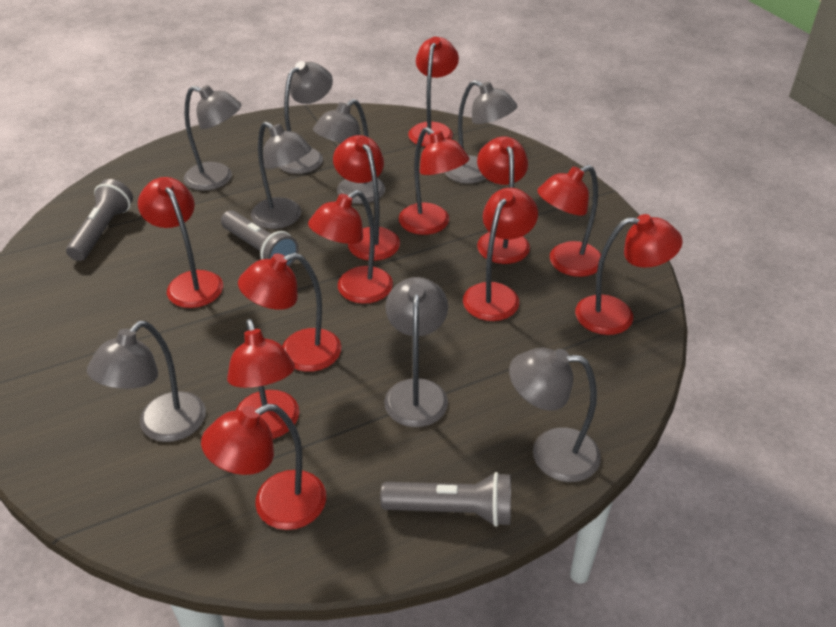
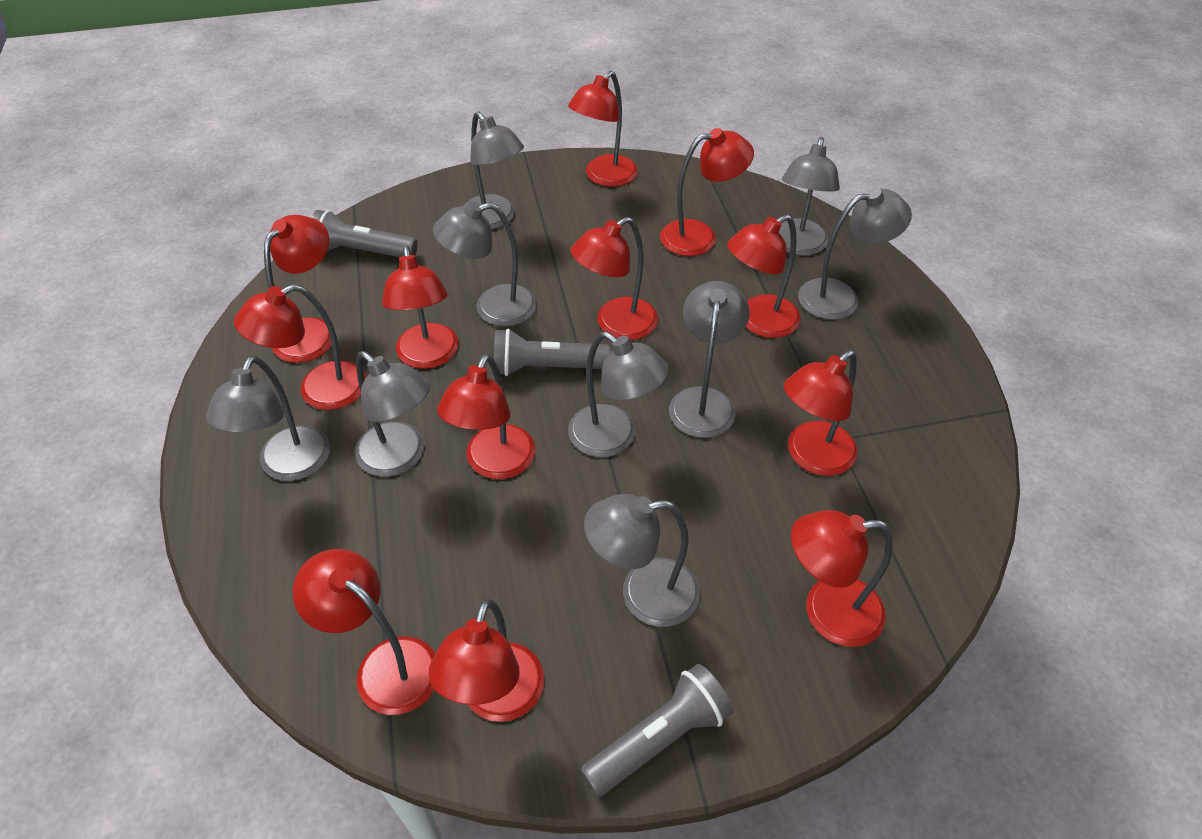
grey lamp: [87,321,206,442] [184,85,241,191] [251,121,312,229] [279,61,333,174] [313,99,385,204] [384,277,448,427] [445,80,517,184] [509,348,601,482] = 8 -> [206,356,330,481] [355,351,430,477] [433,201,537,326] [463,112,524,229] [568,332,669,457] [584,494,700,627] [669,281,749,438] [779,137,840,256] [798,187,912,320] = 9

